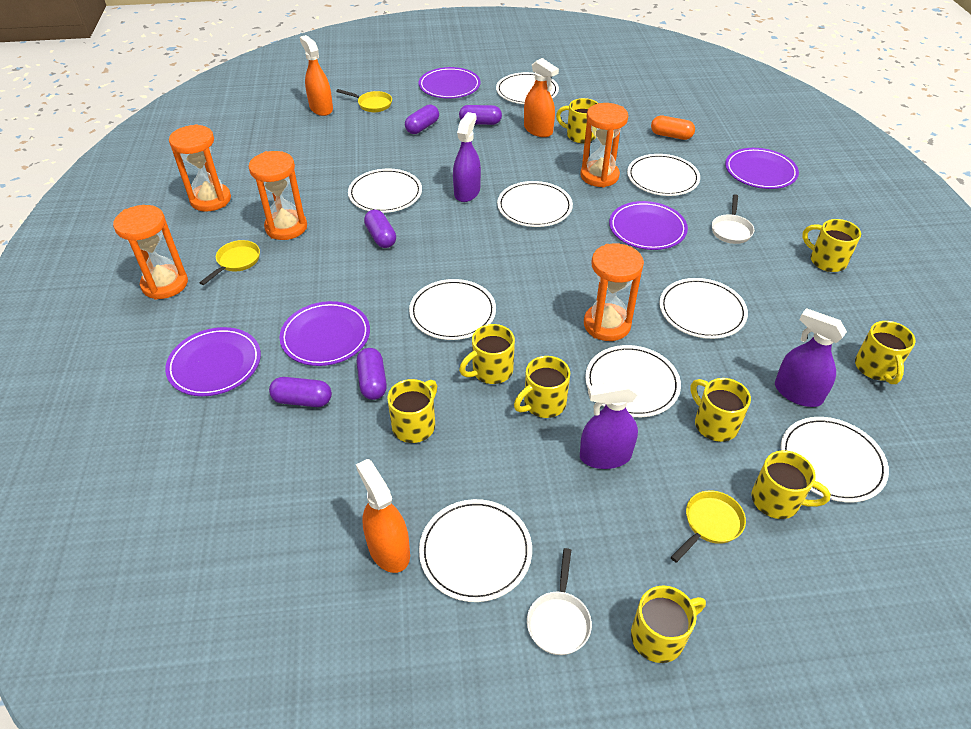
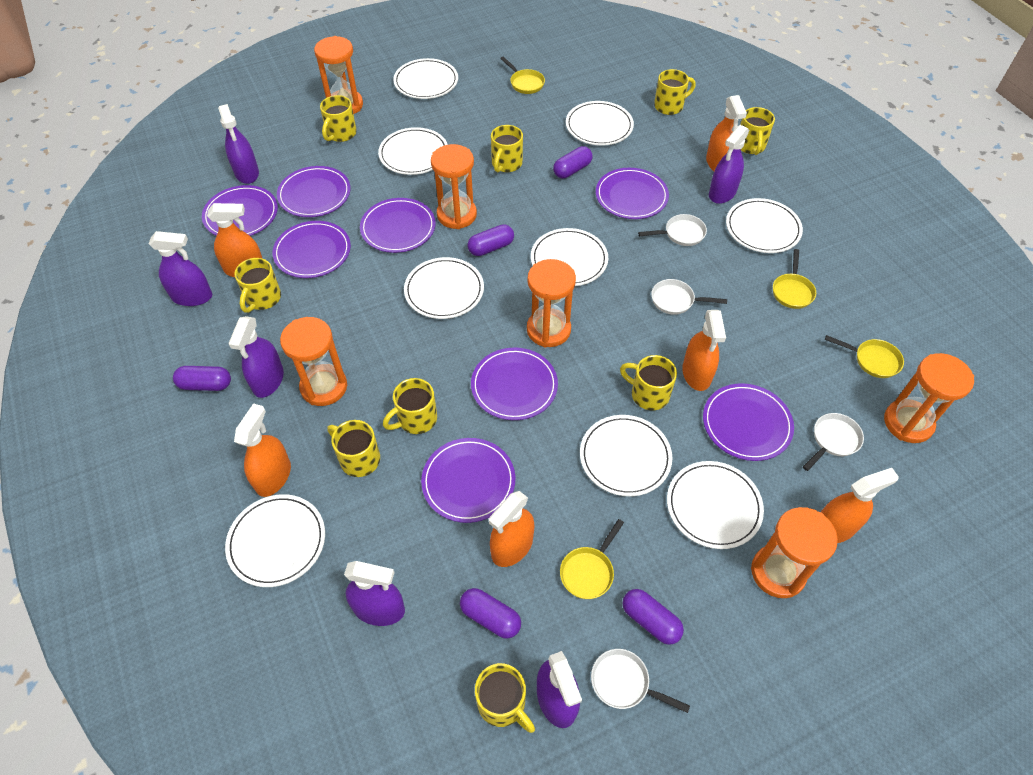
orange capsule: [651,116,695,140] = 1 -> none = 0
orange hourglass: [113,205,188,300] [169,124,231,212] [248,151,307,240] [580,103,628,187] [584,244,644,341] = 5 -> [280,317,347,406] [314,36,363,114] [431,144,477,229] [527,259,576,347] [751,507,838,598] [884,353,974,443] = 6
orange spray bottle: [300,35,333,116] [356,459,410,573] [524,58,559,137] = 3 -> [207,203,262,277] [234,403,291,497] [489,491,534,567] [682,310,726,391] [706,95,747,171] [821,468,899,543] = 6
purple plate: [165,327,261,396] [279,301,370,366] [418,67,481,98] [609,201,688,250] [725,148,799,189] = 5 -> [202,185,278,236] [273,221,351,278] [277,166,350,217] [360,198,435,253] [421,438,515,523] [471,348,558,420] [596,168,669,219] [703,383,794,461] = 8
purple spray bottle: [453,112,481,202] [580,380,638,469] [775,308,847,407] = 3 -> [148,231,212,306] [218,104,259,184] [228,316,284,398] [344,561,405,626] [537,651,582,728] [709,125,749,204] = 6
white pan: [527,548,592,655] [712,195,754,244] = 2 -> [591,649,690,713] [638,214,707,246] [651,279,727,315] [803,413,864,471] = 4
yellow pan: [200,240,260,285] [336,89,392,112] [671,491,746,563] = 3 -> [500,56,545,94] [560,519,624,599] [773,249,816,309] [825,335,904,378] = 4

